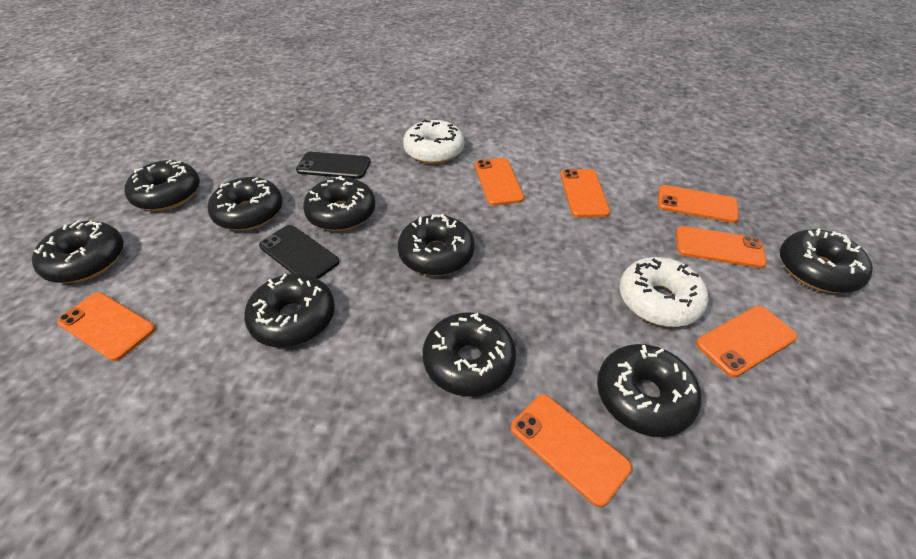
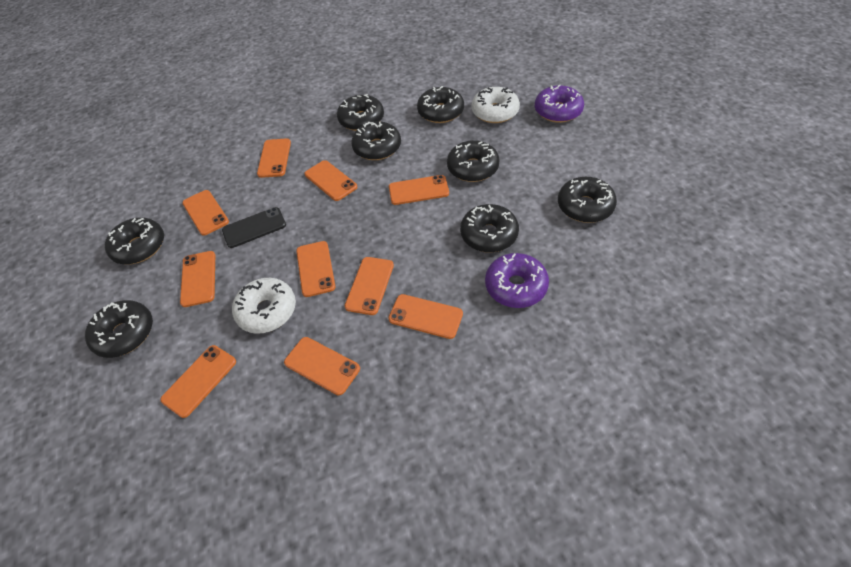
black donut: [32,220,124,283] [124,159,200,211] [208,177,283,231] [244,274,335,347] [303,176,375,231] [397,214,475,276] [423,312,516,397] [597,344,701,437] [780,228,873,293] = 9 -> [85,300,153,358] [105,218,164,264] [337,94,384,131] [351,121,401,160] [417,86,464,123] [447,140,500,182] [460,204,519,253] [558,177,617,223] = 8
black phone: [259,225,339,279] [296,152,370,179] = 2 -> [222,207,286,248] = 1
orange phone: [57,292,155,361] [475,158,524,206] [511,394,632,507] [561,169,610,217] [658,185,739,223] [676,226,767,268] [696,306,798,377] = 7 -> [160,345,236,418] [180,251,215,307] [183,190,229,236] [257,138,291,178] [284,337,360,395] [296,241,335,297] [305,160,357,201] [345,257,394,315] [388,294,463,339] [389,175,449,205] = 10
purple donut: none = 0 -> [485,253,549,308] [535,84,584,123] = 2

